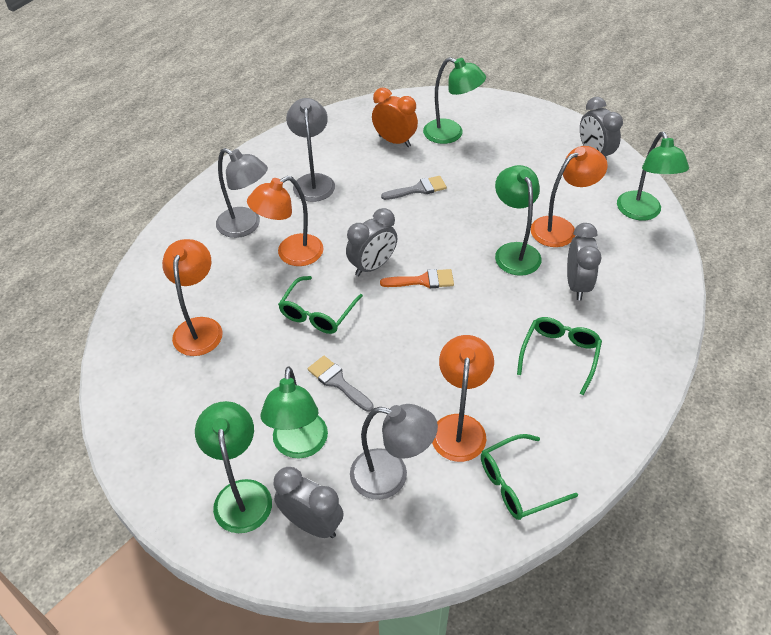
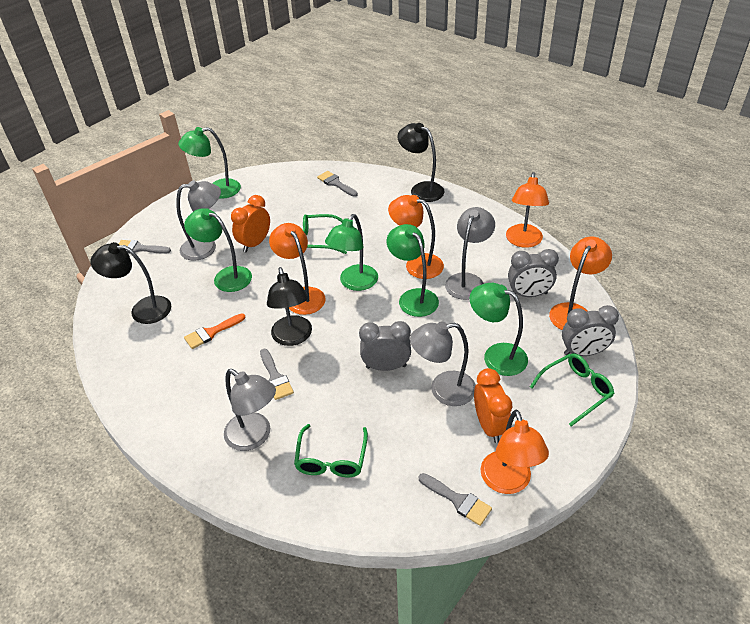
black lamp: none = 0 -> [90,242,171,324] [267,267,312,346] [397,123,444,202] = 3
grey brush: [308,356,374,412] [381,176,447,200] = 2 -> [119,240,171,254] [260,349,294,400] [317,171,358,197] [419,473,492,526] = 4
grey clock: [274,467,344,538] [346,208,397,276] [567,223,602,300] [580,97,623,160] = 4 -> [359,321,411,371] [508,249,559,297] [562,305,619,356] = 3
grey lamp: [216,148,268,238] [286,98,335,202] [350,404,438,500] = 3 -> [176,180,221,261] [224,369,276,451] [410,321,476,406] [445,207,495,300] = 4
orange clock: [372,88,418,147] = 1 -> [231,195,270,252] [474,368,512,443] = 2
orange lamp: [162,239,223,356] [247,176,324,266] [432,335,494,462] [531,146,608,247] = 4 -> [269,223,326,315] [388,195,444,279] [480,410,549,494] [506,172,549,248] [549,236,612,330] = 5

